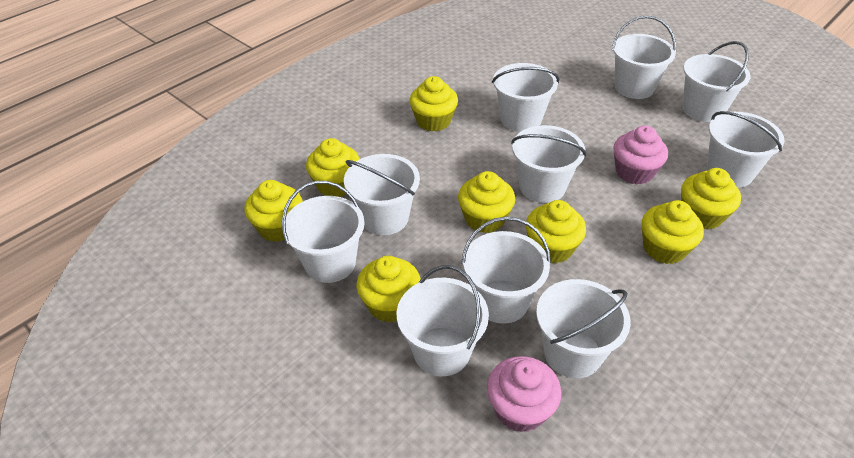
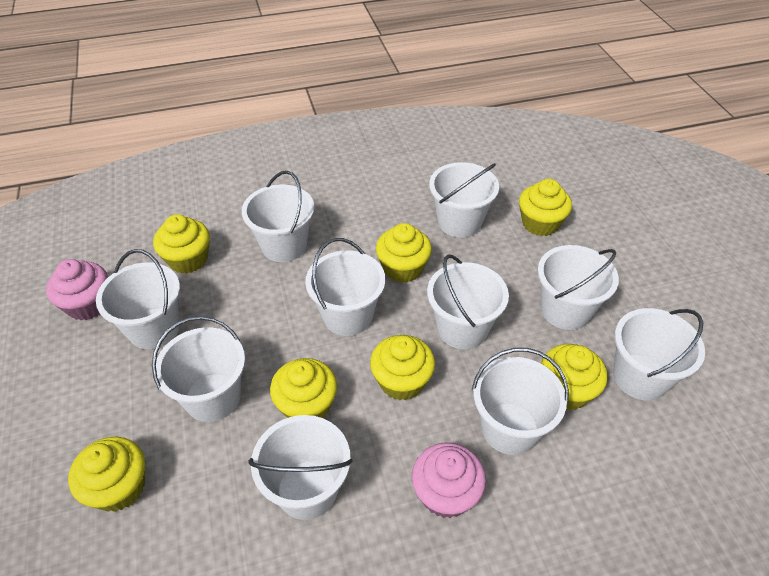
yellow cupcake: [244,180,303,242] [306,138,360,197] [357,256,421,323] [409,76,458,132] [458,171,515,233] [526,200,586,264] [642,200,704,264] [681,168,741,230] = 8 -> [68,437,145,512] [153,214,210,274] [270,358,337,418] [370,335,435,400] [376,223,432,283] [519,179,572,236] [541,344,608,410] = 7

